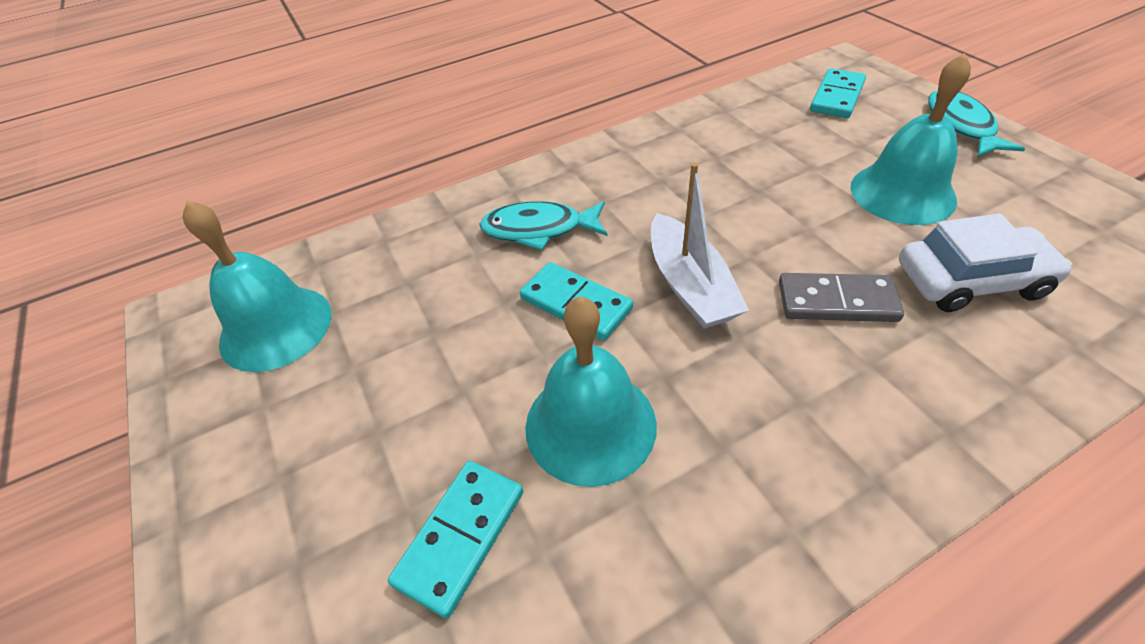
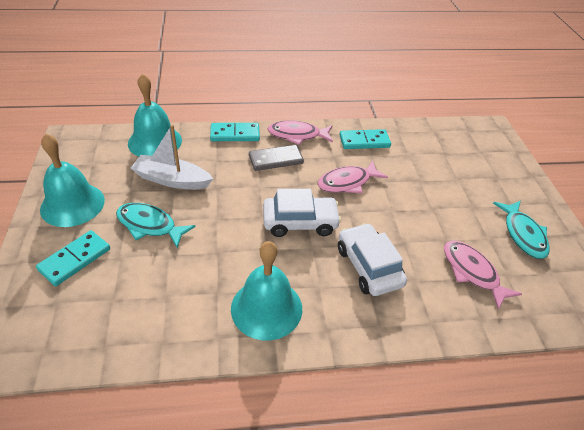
pink fish: none = 0 -> [267,121,333,145] [318,161,388,193] [444,241,522,309] = 3
white car: [899,213,1073,312] = 1 -> [263,189,341,237] [338,223,407,296] = 2

